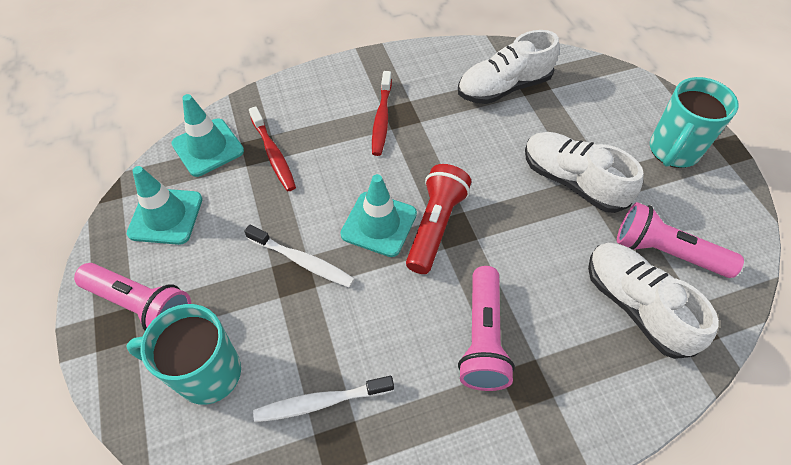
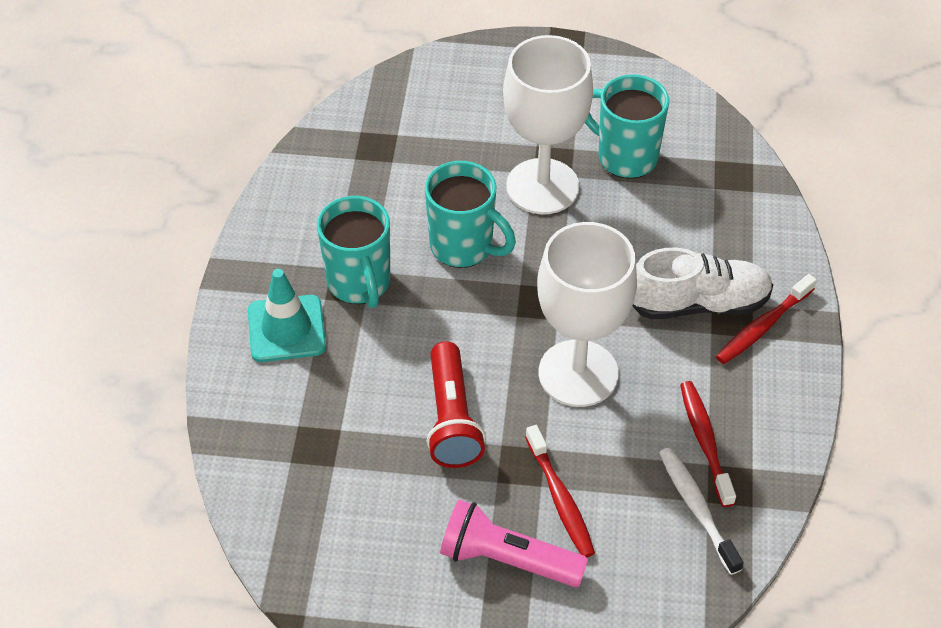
pink flashlight: [74,263,191,331] [458,266,515,391] [617,202,744,278] = 3 -> [440,500,588,587] = 1
red toothbrush: [249,106,296,191] [372,71,392,156] = 2 -> [525,425,595,557] [680,381,736,507] [716,274,817,364] = 3
turquoise mug: [126,304,241,405] [650,77,739,168] = 2 -> [317,196,390,308] [425,161,516,268] [585,75,669,179] = 3
turquoise traffic cone: [127,166,203,245] [171,94,244,177] [340,174,417,257] = 3 -> [248,269,326,362] = 1
white goblet: none = 0 -> [503,35,593,214] [537,222,637,407] = 2
white shoe: [458,30,559,104] [525,132,643,213] [588,243,719,359] = 3 -> [632,248,773,319] = 1
white toothbrush: [244,225,355,288] [253,376,394,422] = 2 -> [659,448,744,575] = 1

